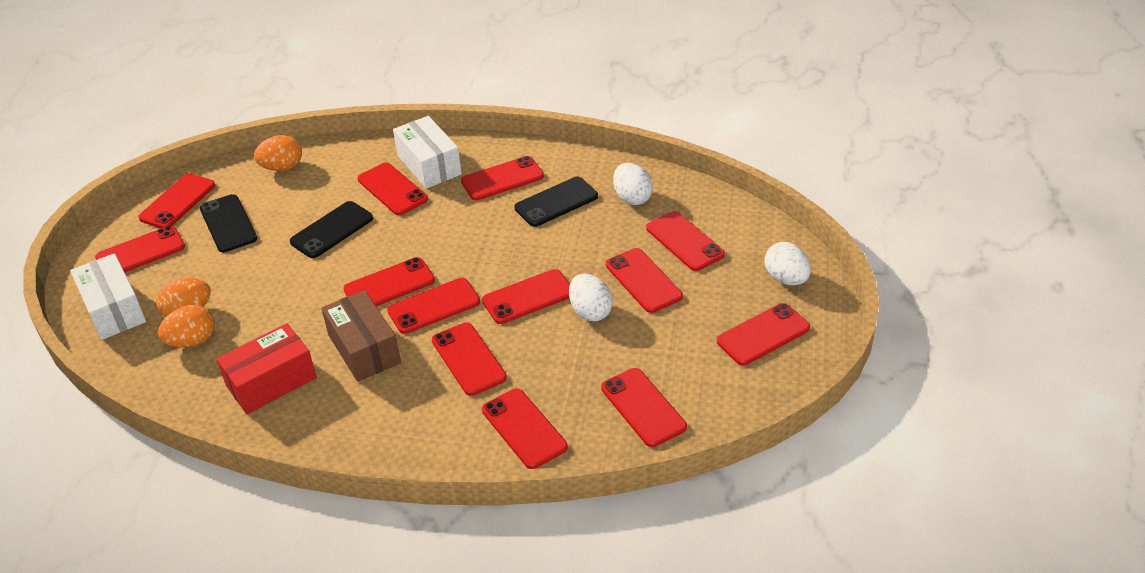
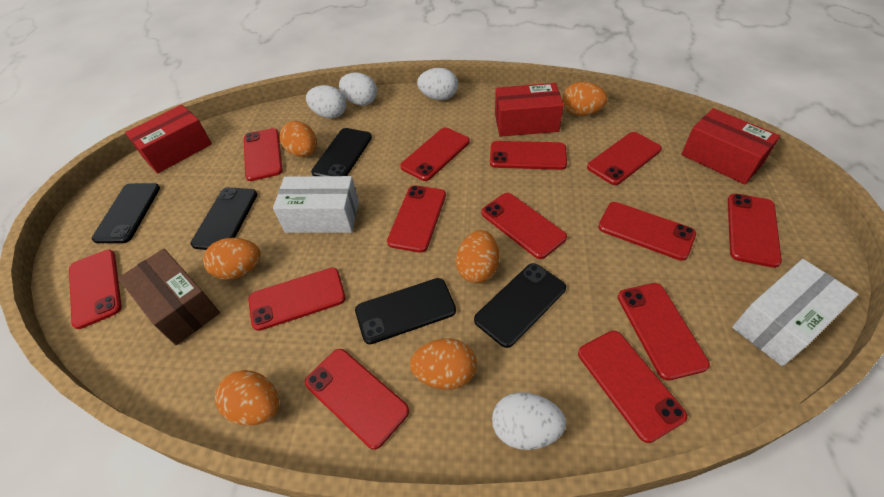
black phone: [200,194,257,252] [290,201,373,258] [515,177,598,227] = 3 -> [92,183,160,243] [191,187,257,250] [311,128,372,176] [355,278,456,344] [474,263,566,348] = 5
orange egg: [156,278,211,317] [158,305,215,348] [254,135,302,171] = 3 -> [203,238,261,280] [215,370,279,426] [279,121,317,157] [410,339,477,390] [456,230,499,283] [562,82,608,116] = 6
red box: [216,323,317,414] = 1 -> [125,105,212,174] [495,83,564,137] [681,108,780,185] = 3
white egg: [569,274,613,321] [613,163,653,205] [764,242,811,285] = 3 -> [306,85,346,118] [339,72,377,106] [417,68,458,100] [492,392,566,450] = 4

